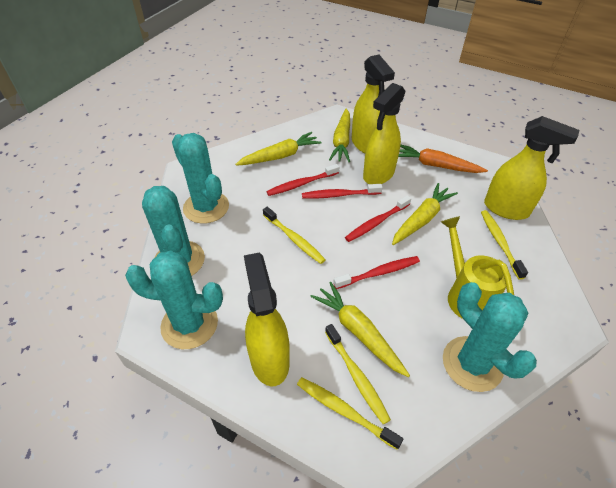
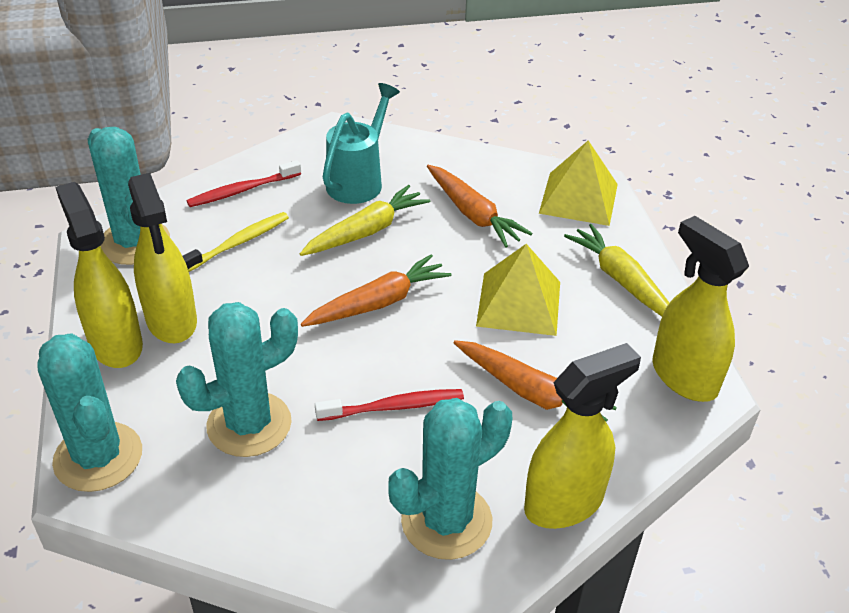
orange carrot: [398,145,488,173] = 1 -> [301,254,452,327] [427,165,532,247] [453,340,617,422] = 3
red toothbrush: [266,164,339,196] [302,184,383,199] [333,256,420,289] [345,195,411,242] = 4 -> [187,160,301,207] [315,389,464,421] = 2
turquoise watering can: none = 0 -> [323,83,400,204] = 1
yellow carrot: [235,132,321,166] [310,282,410,377] [329,108,350,162] [392,183,458,245] = 4 -> [300,185,430,256] [564,224,669,317] = 2
yellow pyramid: none = 0 -> [476,244,560,336] [539,141,618,226] = 2
yellow toothbrush: [263,207,326,264] [297,377,403,450] [325,324,391,425] [481,210,528,279] = 4 -> [183,212,289,272] = 1
yellow watering can: [441,216,514,319] = 1 -> none = 0

